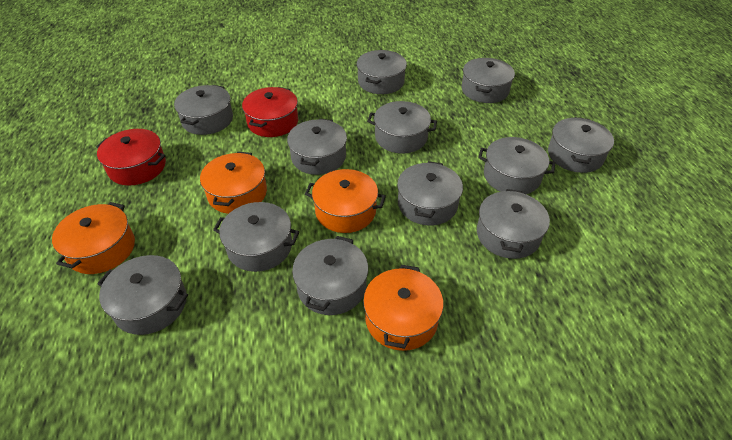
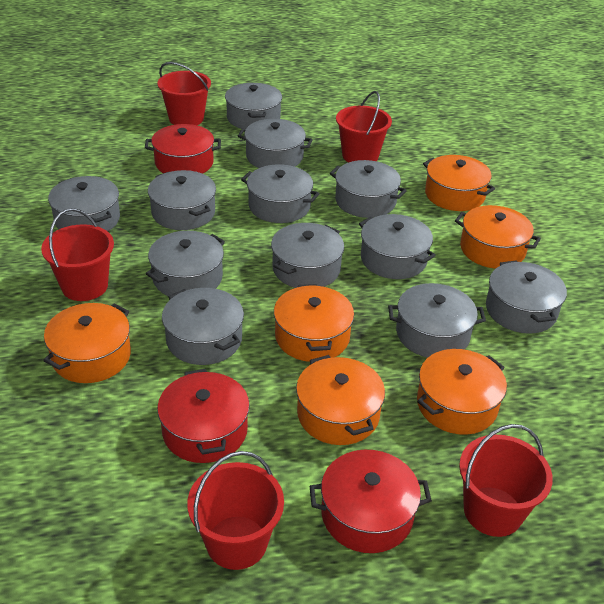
orange pot: [52,202,135,274] [200,152,267,214] [305,169,386,233] [363,265,443,351] = 4 -> [43,303,131,383] [274,284,354,362] [296,355,385,445] [417,349,507,435] [423,155,495,211] [455,205,541,269] = 6
red bucket: none = 0 -> [41,208,114,301] [157,62,211,125] [187,451,284,570] [336,91,392,162] [459,424,553,537] = 5
red pot: [96,129,166,186] [242,87,298,137] = 2 -> [145,124,221,174] [157,369,250,463] [309,450,432,553] = 3

